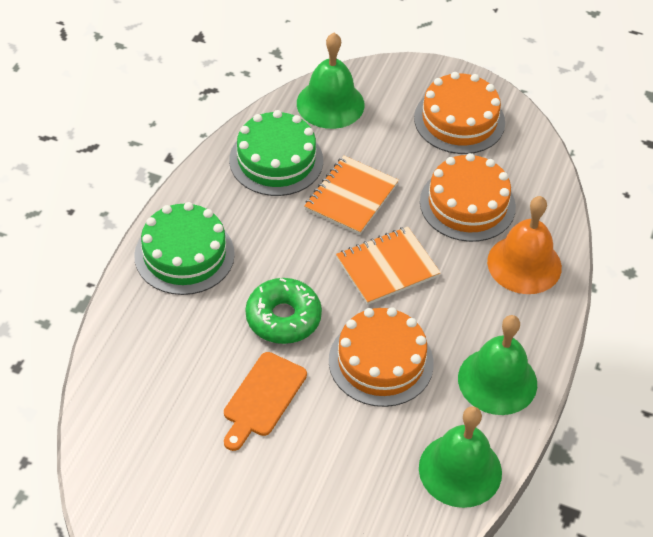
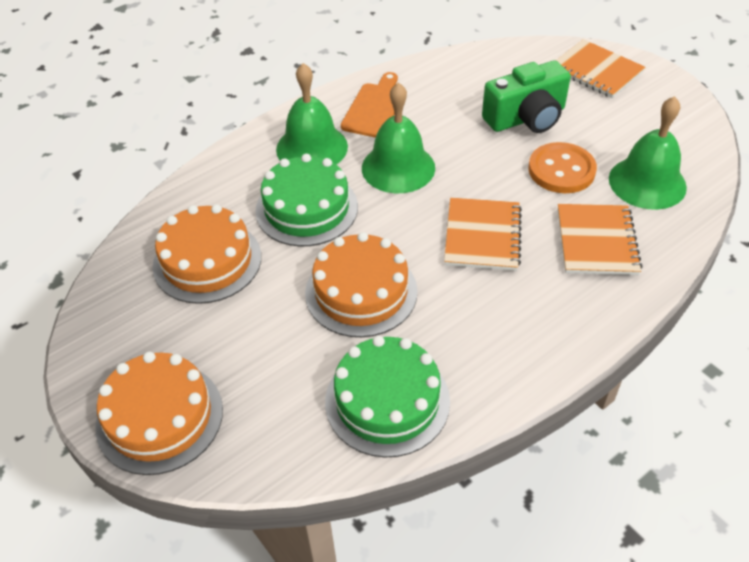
green camera: none = 0 -> [482,61,571,133] = 1
green donut: [245,278,322,344] = 1 -> none = 0
orange bell: [487,196,562,294] = 1 -> none = 0
orange button: none = 0 -> [528,142,597,193] = 1
orange notebook: [304,156,399,235] [336,227,441,305] = 2 -> [444,198,522,271] [556,39,645,98] [558,204,642,275] = 3

